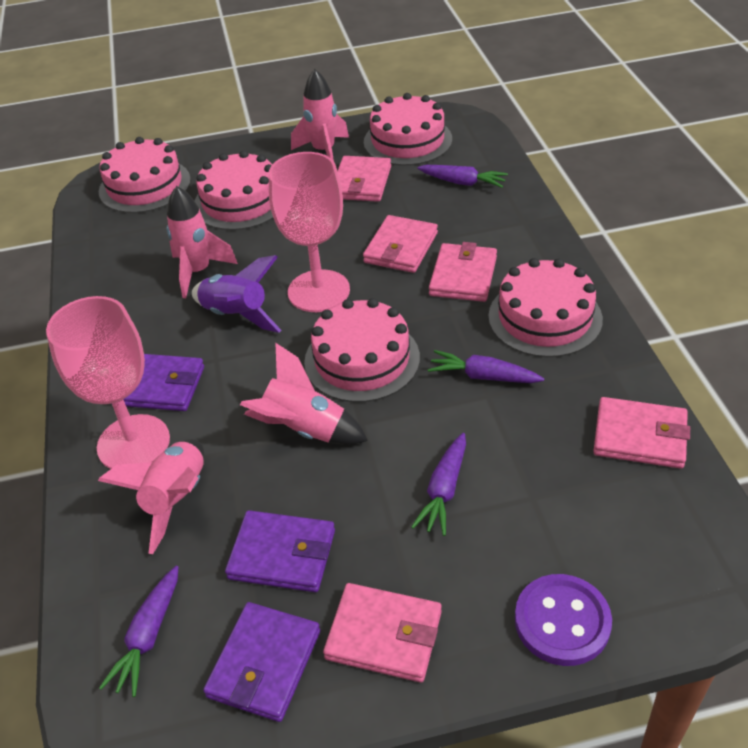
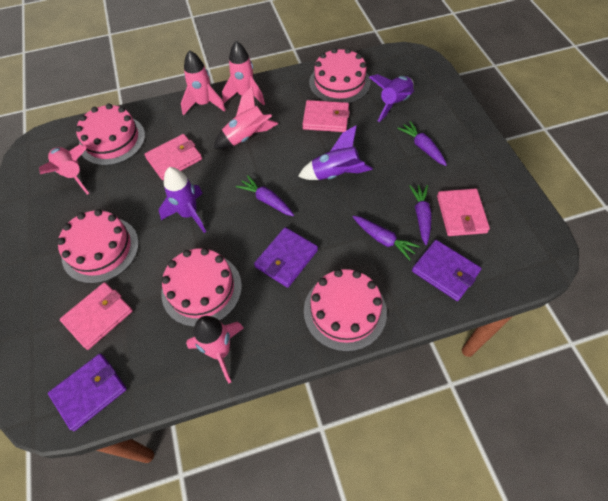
pink goblet: [46,296,170,469] [269,152,350,312] = 2 -> none = 0
pink rocket: [98,439,204,554] [166,186,238,298] [240,343,368,445] [291,69,349,161] = 4 -> [39,144,89,195] [181,50,226,115] [186,316,244,383] [213,86,279,149] [222,41,265,105] = 5
pink wallet: [323,583,442,682] [337,156,391,202] [363,215,438,273] [429,242,497,302] [593,397,690,469] = 5 -> [60,282,133,350] [144,134,202,180] [302,100,350,132] [437,188,490,236] = 4
purple button: [515,574,612,666] = 1 -> none = 0
purple rocket: [192,255,282,333] = 1 -> [159,167,206,233] [298,125,373,180] [369,74,414,122] = 3

